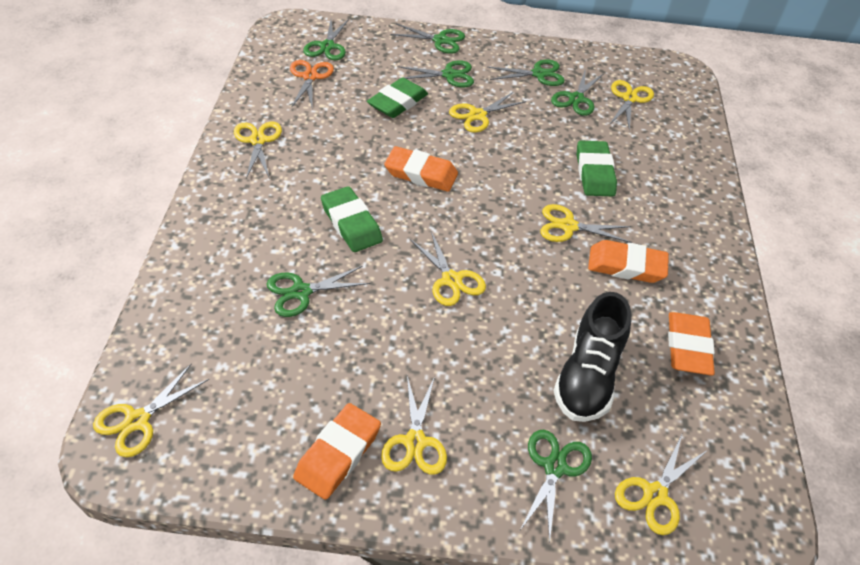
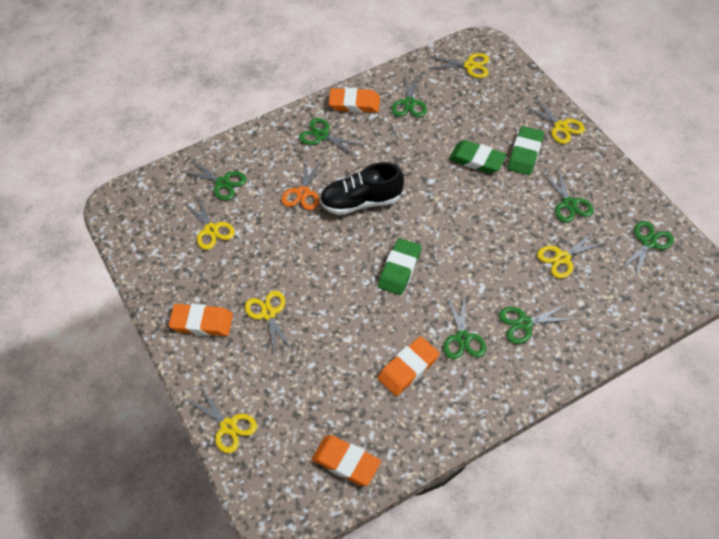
yellow scissors: [93,364,209,457] [234,122,282,179] [381,376,447,475] [410,231,486,306] [449,92,526,132] [540,204,631,243] [610,80,654,131] [615,435,708,535] = 8 -> [184,196,235,250] [187,385,257,453] [245,291,293,358] [428,53,489,78] [524,98,585,144] [537,231,607,279] = 6

